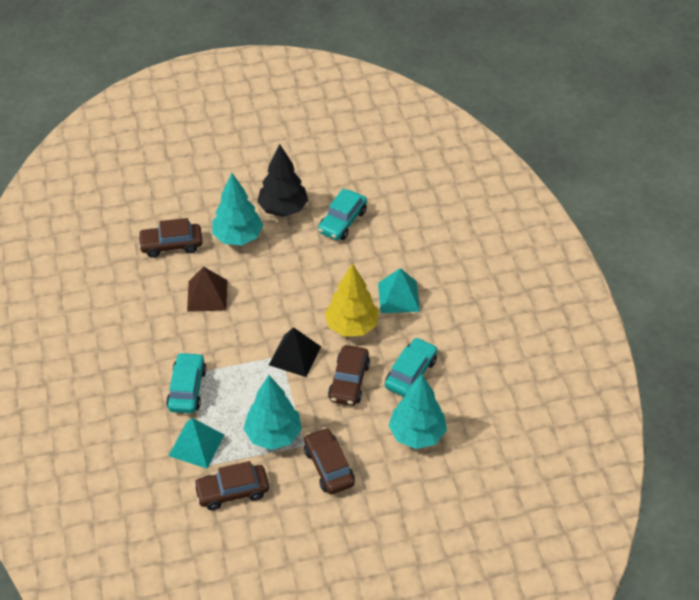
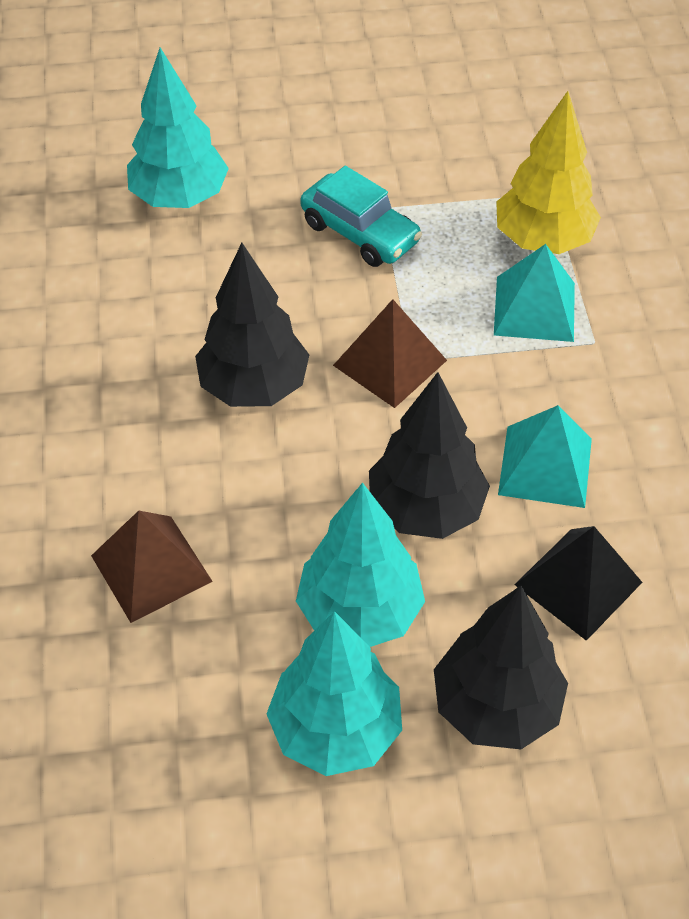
black tree: [257,144,308,217] = 1 -> [195,243,309,407] [369,372,490,539] [434,586,568,749] = 3
brown car: [138,218,202,258] [193,461,269,510] [304,427,355,494] [328,345,370,406] = 4 -> none = 0
brown pyramid: [187,267,227,312] = 1 -> [91,511,213,623] [333,299,447,408] = 2
turquoise car: [166,352,207,413] [318,188,367,240] [385,337,437,397] = 3 -> [300,166,422,267] = 1

